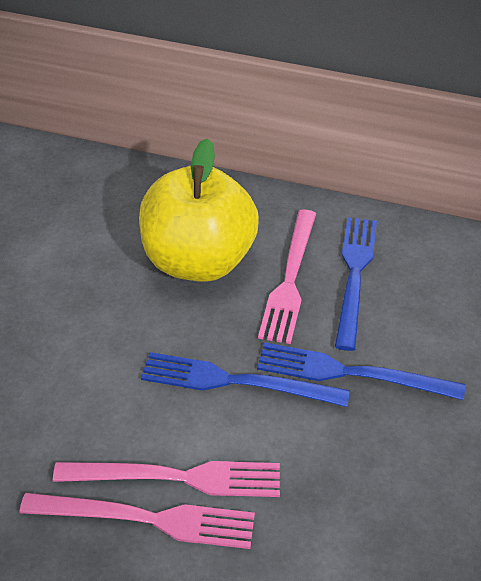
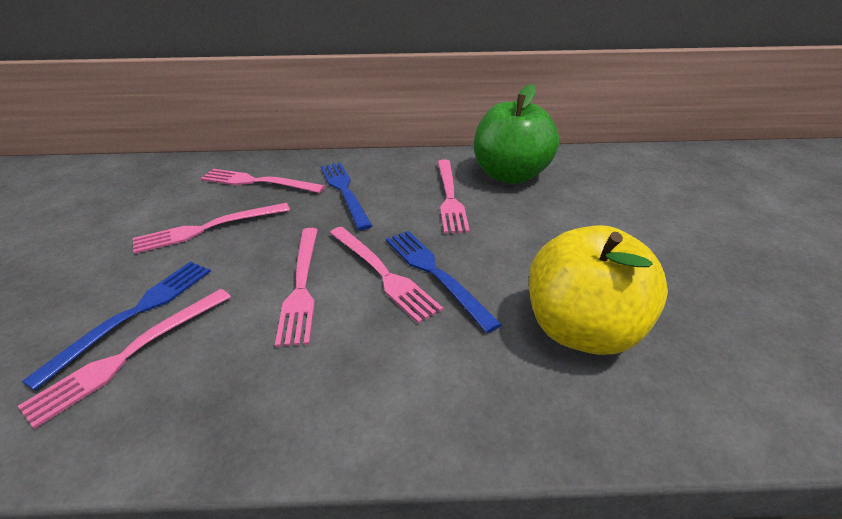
green apple: none = 0 -> [474,84,559,184] = 1
pink fork: [20,493,255,549] [53,461,280,497] [258,209,316,344] = 3 -> [18,289,231,429] [133,203,290,254] [200,169,325,193] [275,228,318,347] [330,227,443,324] [438,160,470,233] = 6

